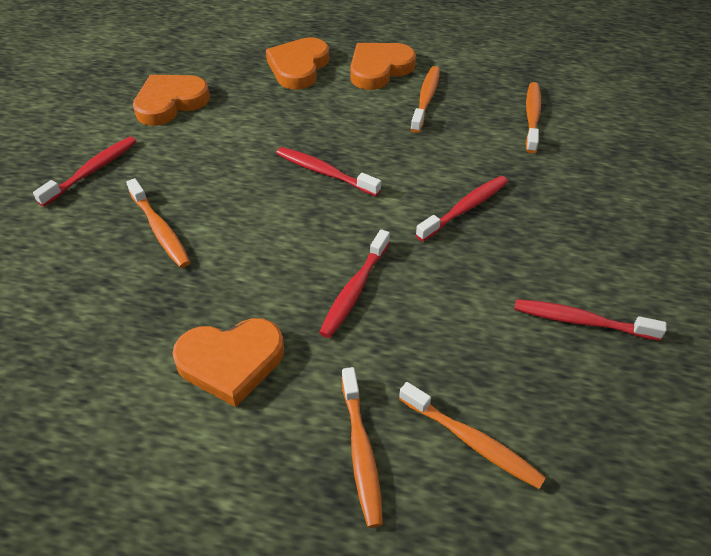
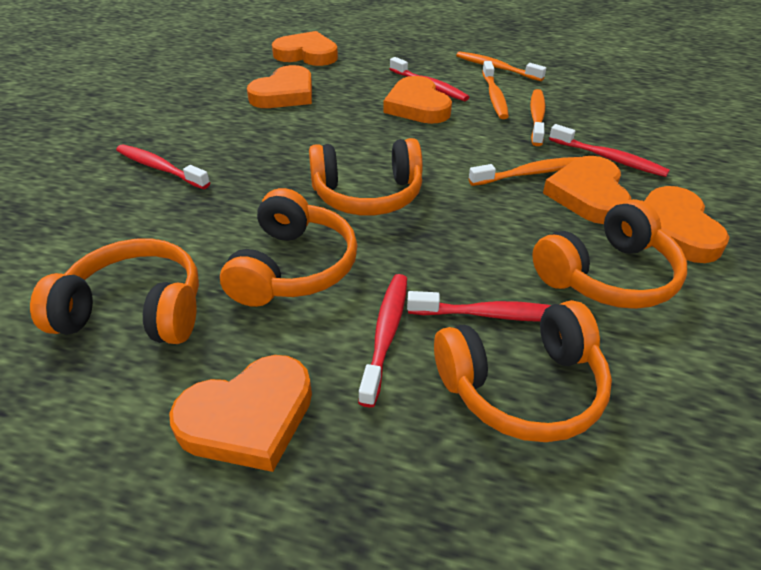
orange headphones: none = 0 -> [30,238,199,344] [220,188,358,307] [309,138,423,215] [434,300,612,442] [532,199,687,309] = 5
orange heart: [133,75,210,126] [172,318,284,407] [266,37,329,90] [350,43,416,90] = 4 -> [169,355,312,472] [247,65,312,108] [272,31,338,66] [384,76,452,124] [543,156,631,224] [644,186,729,263] = 6
orange toothbrush: [126,178,190,268] [342,367,383,528] [399,382,546,489] [411,66,440,133] [526,82,541,153] = 5 -> [456,51,546,81] [469,157,580,186] [482,61,509,119] [530,89,546,146] = 4

